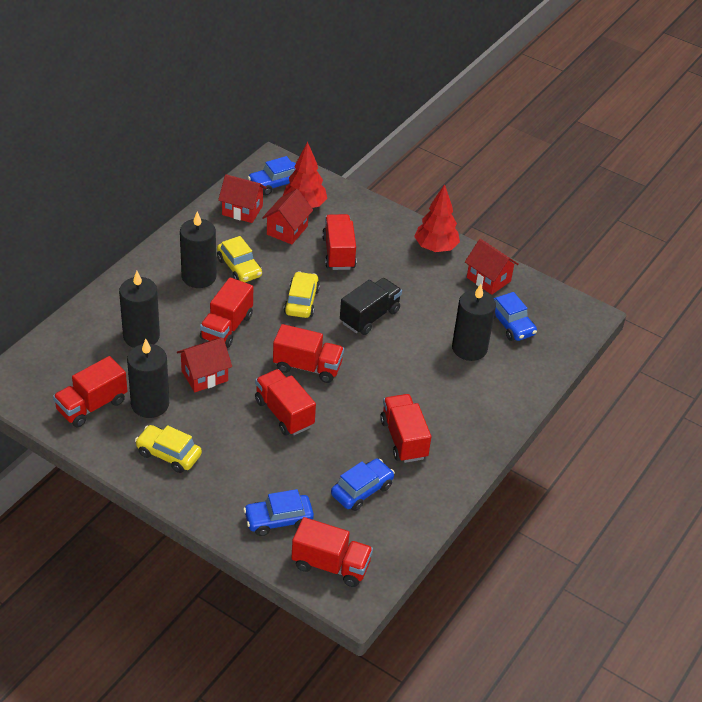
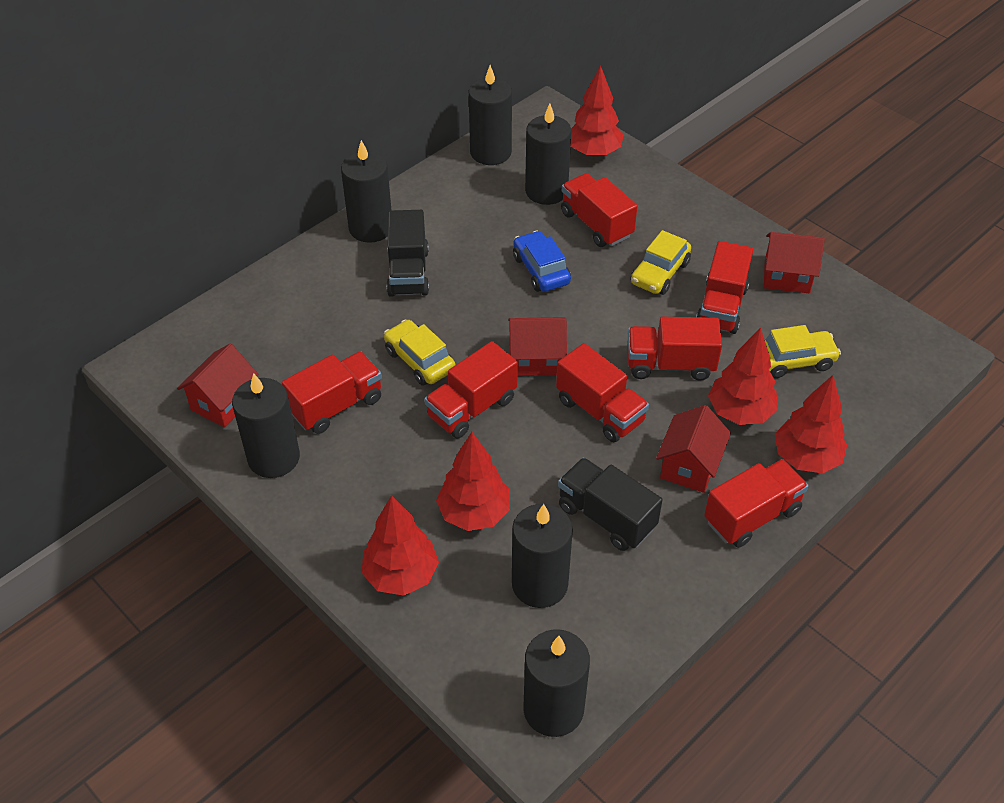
black candle: [119,271,160,348] [127,339,169,418] [180,211,216,288] [452,284,496,361] = 4 -> [232,373,300,478] [341,140,391,243] [469,65,512,165] [512,504,573,608] [523,629,590,737] [525,104,571,205] = 6
black truck: [340,278,402,335] = 1 -> [386,210,429,297] [558,458,662,551] = 2
blue car: [243,489,314,536] [248,156,296,196] [331,459,395,511] [494,292,537,341] = 4 -> [513,231,571,292] = 1
red tree: [283,142,327,208] [414,184,460,252] = 2 -> [361,495,439,596] [436,432,510,531] [571,65,624,157] [708,327,778,425] [775,375,847,473] = 5

